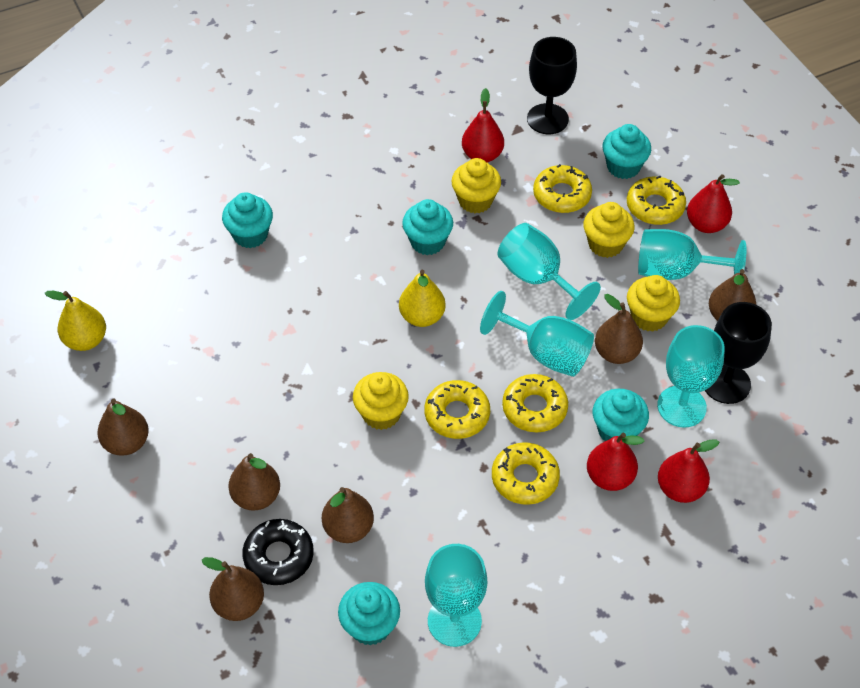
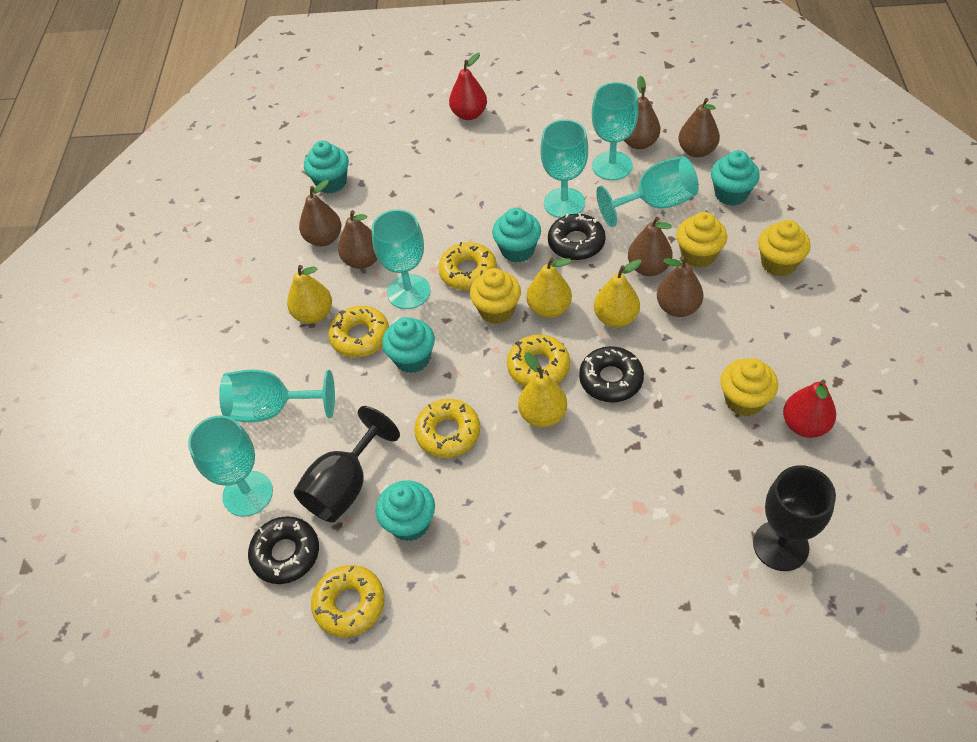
black donut: [242,519,314,585] = 1 -> [248,516,319,584] [548,213,606,260] [579,346,644,403] = 3
red pear: [462,88,504,162] [587,433,645,491] [658,439,719,503] [687,174,740,233] = 4 -> [449,53,487,120] [783,380,836,438] = 2
turquoise goblet: [425,544,487,647] [480,291,594,377] [497,223,601,320] [638,229,746,280] [657,325,725,428] = 5 -> [188,415,273,517] [219,370,335,422] [372,209,431,309] [540,120,588,218] [592,82,639,180] [596,156,699,227] = 6
yellow pear: [45,291,106,351] [399,270,446,327] = 2 -> [287,265,332,324] [518,352,567,427] [526,258,572,318] [594,259,641,328] = 4

